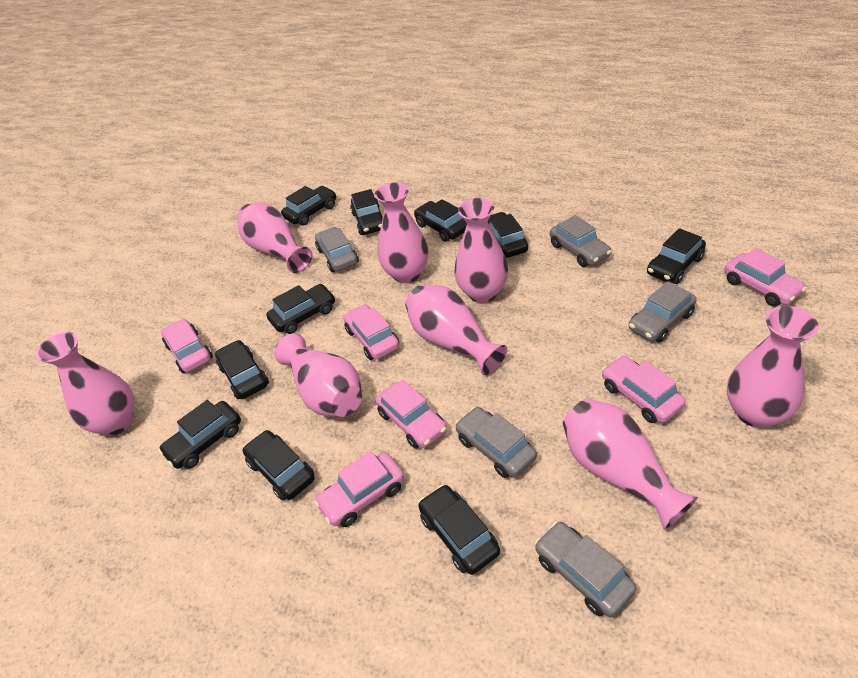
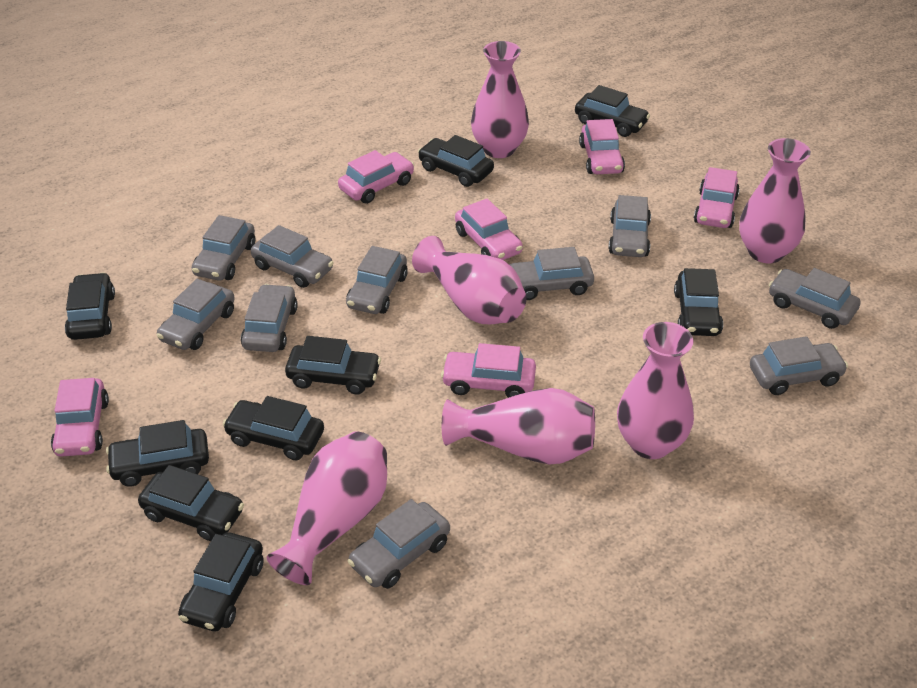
black car: [158,400,241,469] [215,340,269,399] [243,430,315,500] [266,284,335,334] [281,186,336,226] [350,189,383,235] [414,199,467,242] [418,484,500,575] [488,212,528,258] [647,228,706,284] = 10 -> [65,272,115,340] [106,420,209,487] [138,465,244,541] [178,532,264,631] [223,396,324,461] [285,336,381,394] [418,135,494,187] [575,85,650,137] [674,268,723,336] = 9
grey car: [315,227,359,272] [455,407,537,478] [535,521,637,618] [550,215,612,267] [629,281,697,343] = 5 -> [157,279,235,350] [192,215,255,281] [241,284,298,352] [251,225,334,288] [346,246,408,314] [348,499,450,589] [510,247,594,300] [608,195,651,257] [750,336,848,395] [769,268,861,329] = 10
pink vase: [36,332,135,436] [237,203,312,273] [274,334,362,417] [375,182,428,283] [405,284,507,375] [454,198,508,303] [563,398,698,530] [727,306,819,428] = 8 -> [267,431,387,585] [412,236,527,324] [442,388,595,465] [471,41,529,158] [617,322,694,459] [739,138,811,263] = 6

